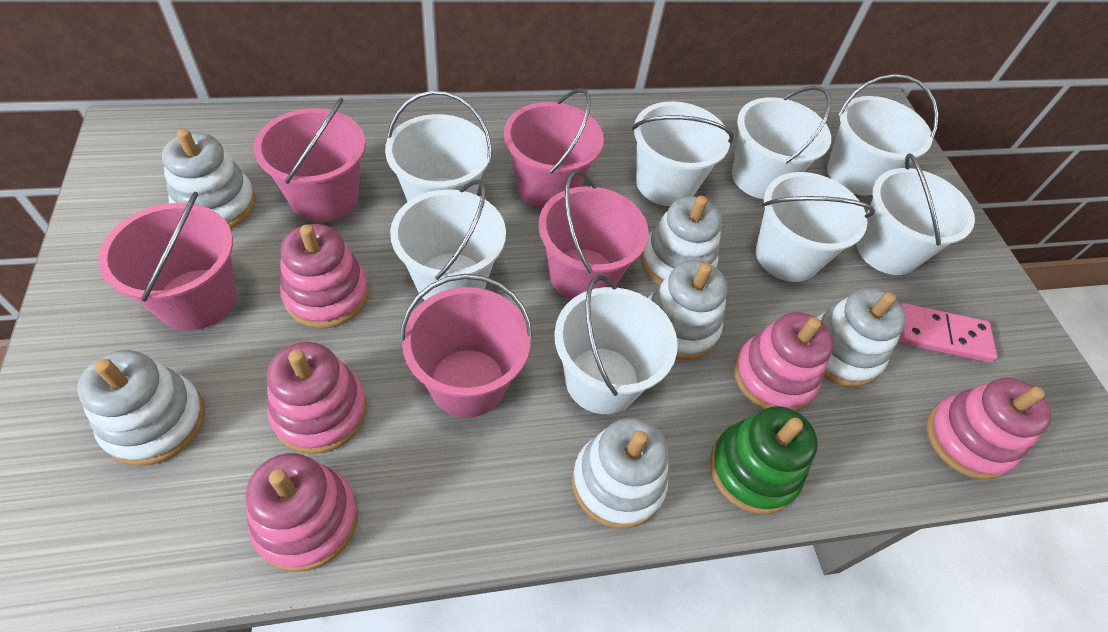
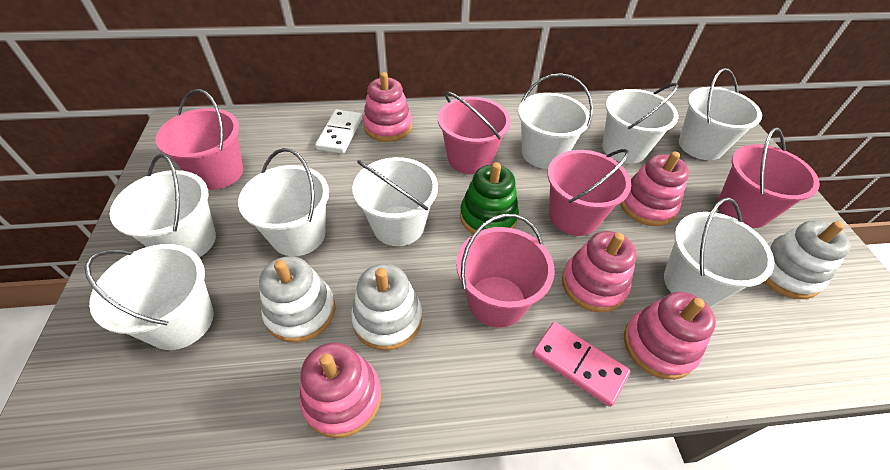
white domino: none = 0 -> [315,109,362,154] = 1
white stacking toy: [77,350,205,466] [162,129,256,229] [572,418,668,529] [641,196,722,285] [648,260,727,360] [816,288,906,387] = 6 -> [259,256,335,343] [351,264,422,351] [764,220,851,299] = 3

